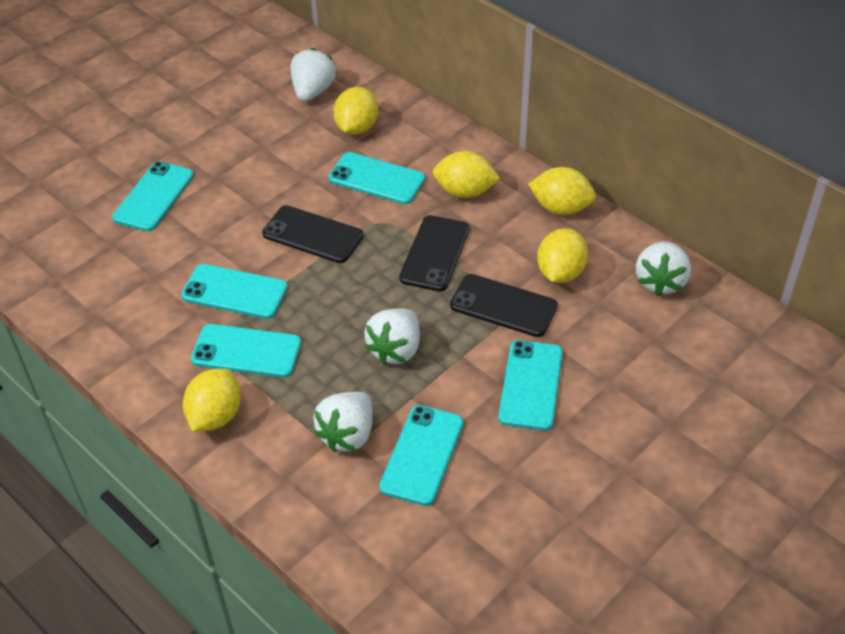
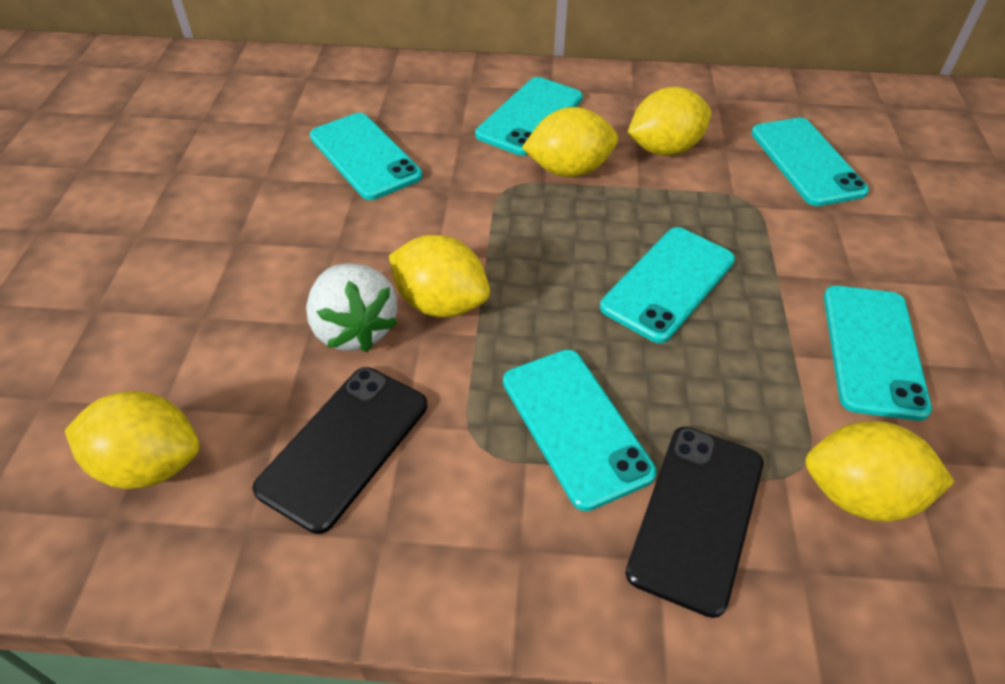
black phone: [262,205,363,263] [399,215,470,291] [450,274,558,337] = 3 -> [252,367,427,534] [625,427,763,618] = 2
white strawberry: [290,48,336,102] [313,392,373,452] [364,308,420,365] [636,241,691,296] = 4 -> [306,263,398,352] = 1

